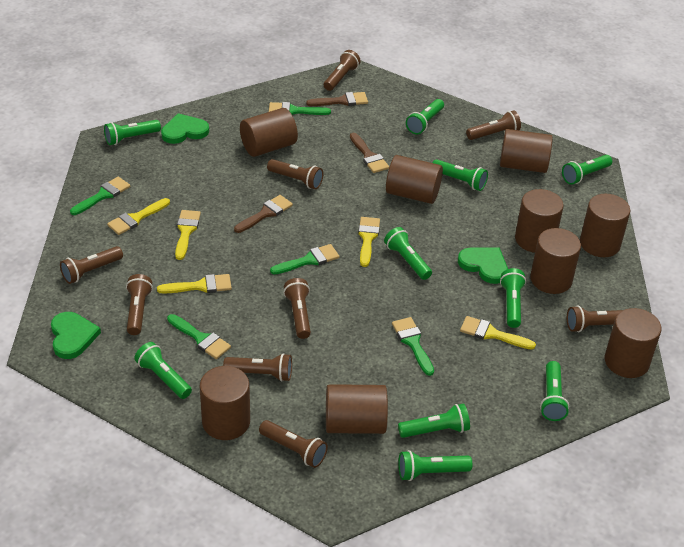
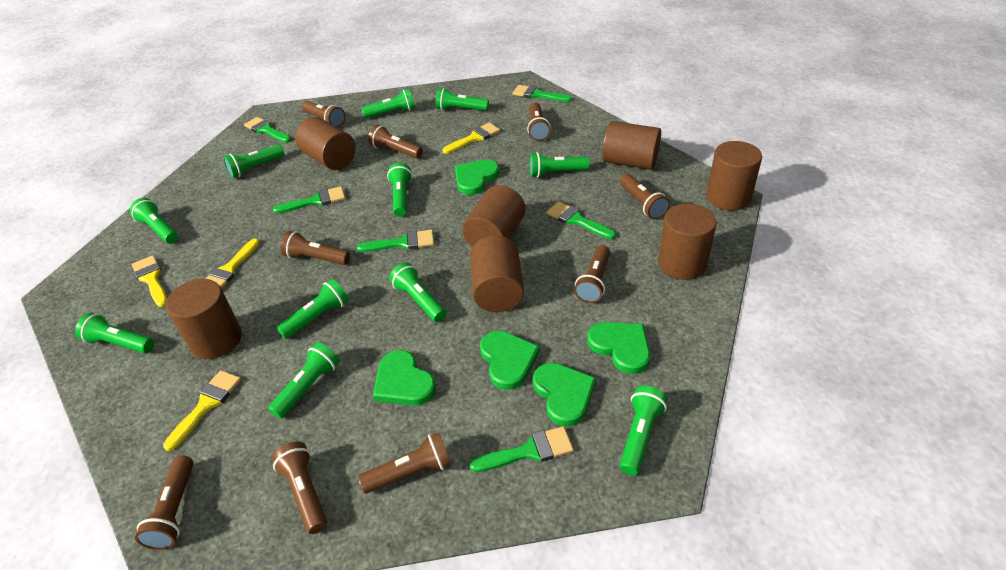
brown brush: [234,195,293,233] [306,92,368,106] [350,133,389,173] = 3 -> none = 0
brown cylinder: [200,366,250,440] [240,108,298,157] [326,384,388,434] [386,155,443,204] [500,129,553,173] [515,189,564,253] [530,228,581,294] [580,194,631,257] [605,308,662,378] = 9 -> [166,279,242,359] [295,117,355,170] [462,185,526,247] [470,235,524,312] [602,121,661,170] [658,204,716,280] [706,141,762,211] = 7
green brush: [70,177,130,215] [167,314,231,359] [269,102,331,115] [270,244,340,275] [392,317,434,376] = 5 -> [244,117,291,143] [273,186,345,213] [357,230,434,252] [469,426,574,472] [513,85,572,102] [547,202,616,239] = 6
green flashlight: [104,120,161,145] [134,342,192,399] [384,227,432,280] [398,403,470,438] [398,450,472,481] [406,99,444,135] [433,159,488,191] [500,268,526,328] [540,361,569,421] [562,155,612,185] = 10 -> [75,313,154,354] [130,198,178,244] [223,145,284,178] [268,343,340,419] [276,279,349,339] [361,89,415,118] [387,163,412,217] [389,262,446,322] [435,88,489,111] [529,152,590,178] [620,386,667,475] = 11
green heart: [51,312,101,359] [161,113,209,144] [458,248,508,284] = 3 -> [373,350,436,406] [455,160,499,195] [480,331,540,390] [533,363,596,426] [587,322,650,374] = 5
yellow brush: [107,198,170,235] [157,274,232,293] [175,210,201,260] [358,217,380,267] [460,316,536,350] = 5 -> [132,255,167,307] [163,370,241,451] [205,238,260,289] [443,122,500,154] = 4

